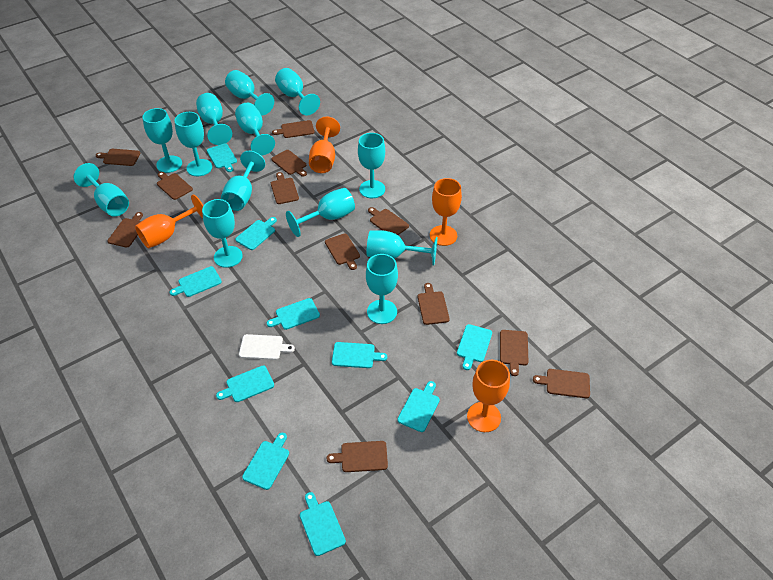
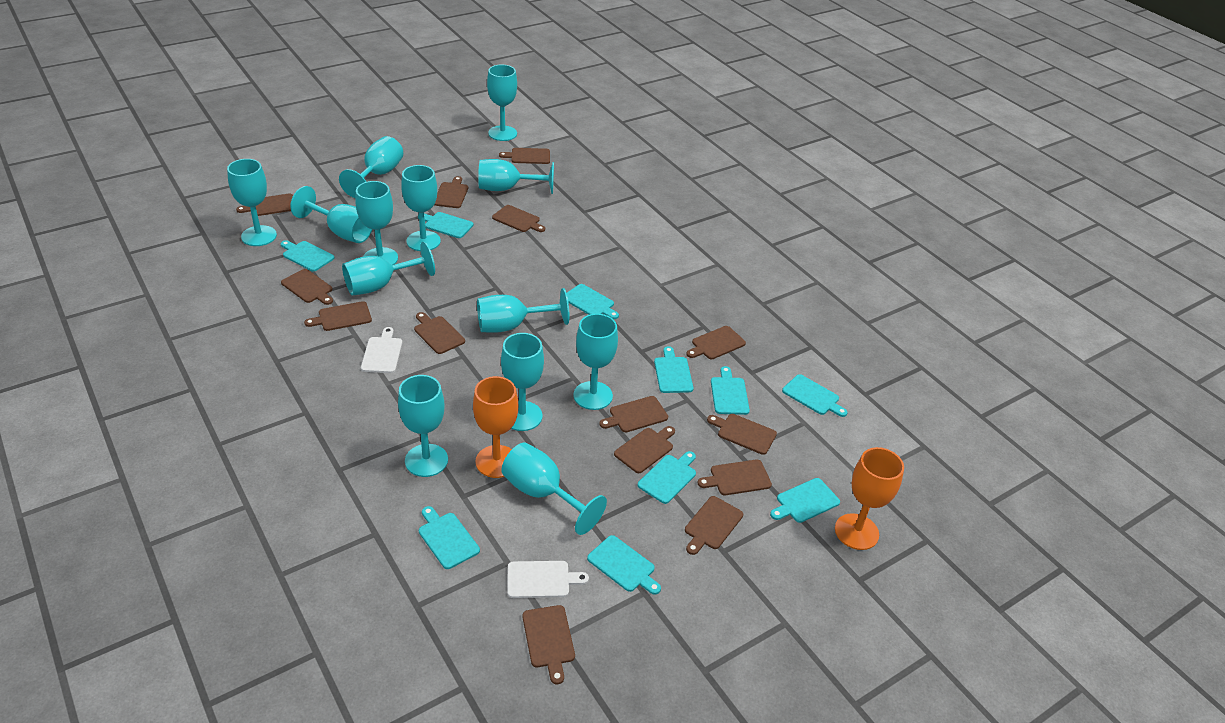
brown cutting board: [95,149,140,166] [107,212,143,248] [157,172,193,200] [271,150,307,177] [271,172,299,204] [272,120,314,138] [325,233,360,270] [326,441,388,472] [368,207,409,235] [418,283,450,325] [500,330,529,376] [533,369,590,398] = 12 -> [236,193,293,216] [281,269,333,305] [304,301,372,331] [414,312,465,354] [434,176,468,208] [492,205,545,232] [499,148,550,164] [523,605,575,684] [599,396,668,432] [614,426,675,473] [685,496,743,555] [686,326,746,359] [697,459,772,495] [707,414,777,455] = 14
orange goblet: [135,194,203,248] [309,117,340,173] [430,178,462,246] [467,360,510,432] = 4 -> [473,376,518,478] [835,447,904,550] = 2
white cutting board: [239,334,295,360] = 1 -> [361,327,402,373] [507,561,589,598] = 2

